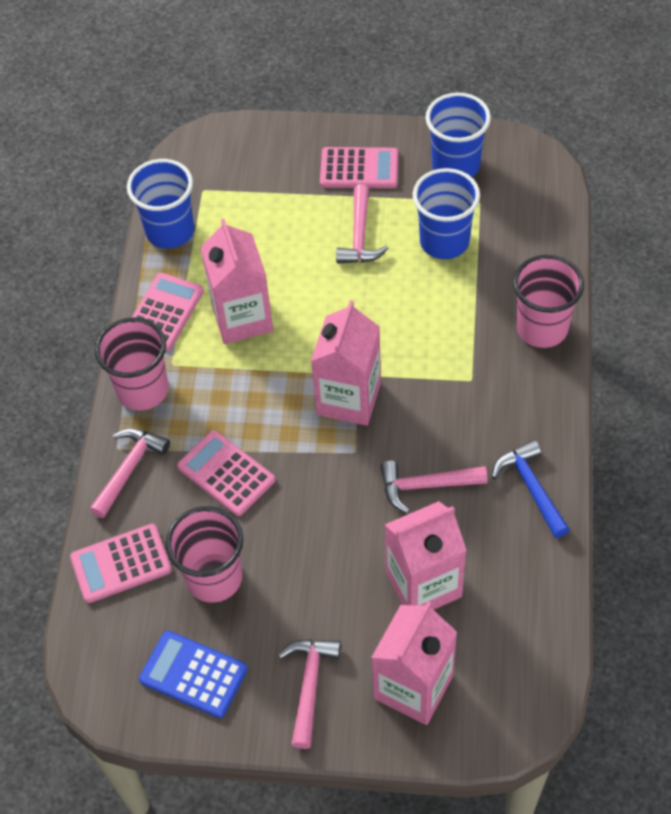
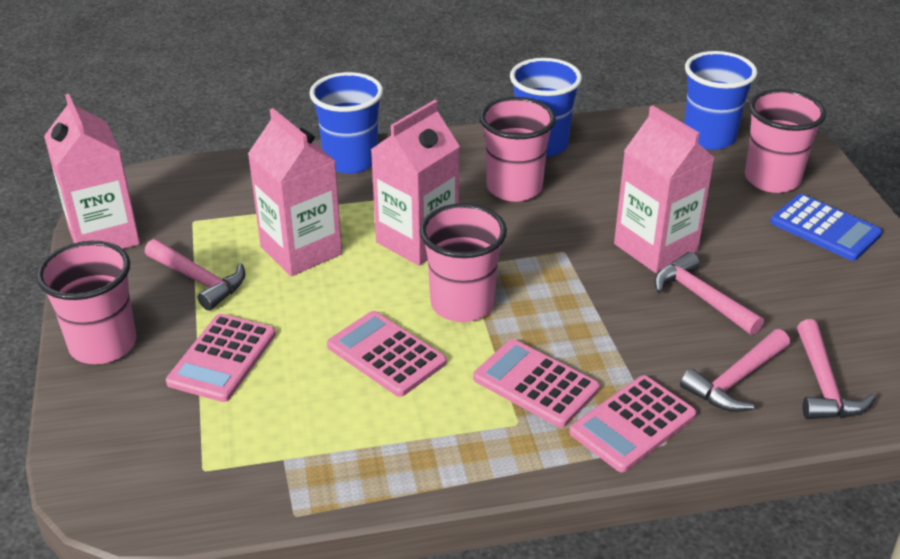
blue hammer: [492,440,570,538] = 1 -> none = 0
pink cup: [95,318,169,410] [166,506,243,603] [513,255,584,348] = 3 -> [36,241,136,364] [420,203,507,322] [480,97,556,202] [745,89,826,193] = 4

